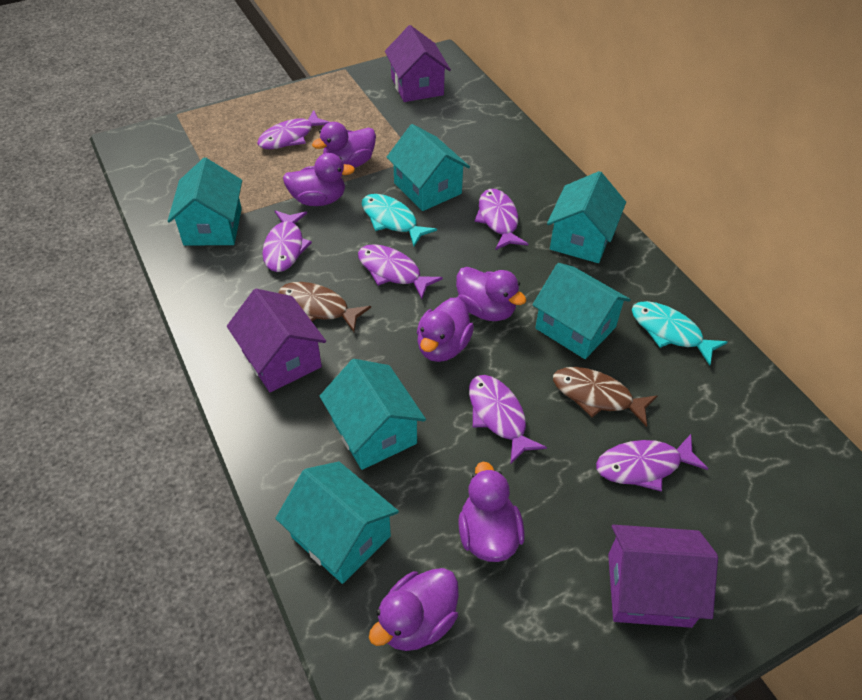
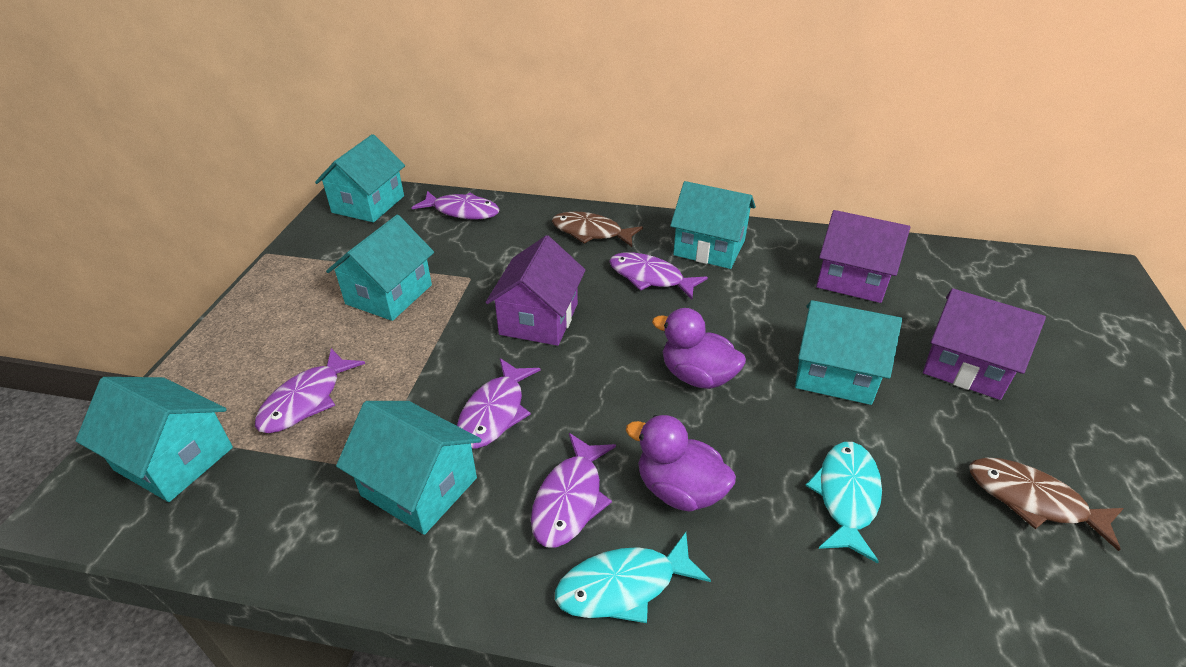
purple duck: [283,153,355,206] [312,122,376,168] [369,568,459,651] [417,297,474,362] [456,267,526,321] [458,462,525,562] = 6 -> [626,415,736,512] [652,308,746,389] = 2
purple fish: [257,110,329,149] [262,210,312,272] [358,244,443,299] [469,375,547,465] [474,189,528,250] [596,434,709,492] = 6 -> [255,348,365,433] [412,191,500,219] [457,358,540,449] [531,433,616,548] [609,252,708,299] = 5

